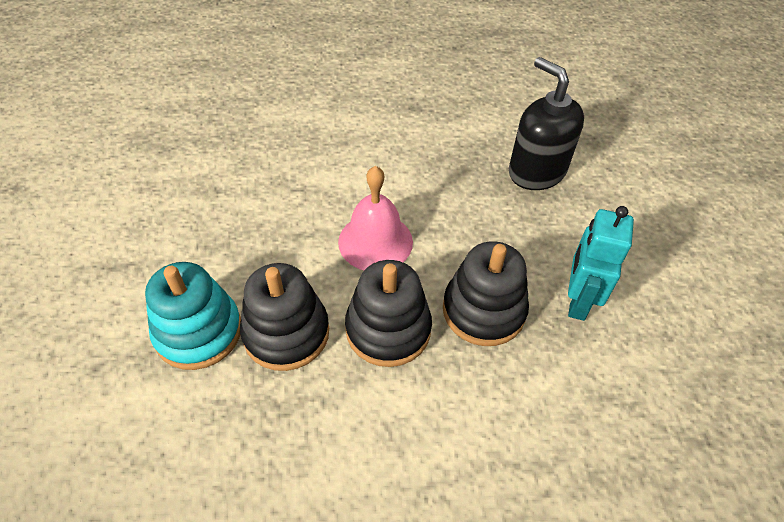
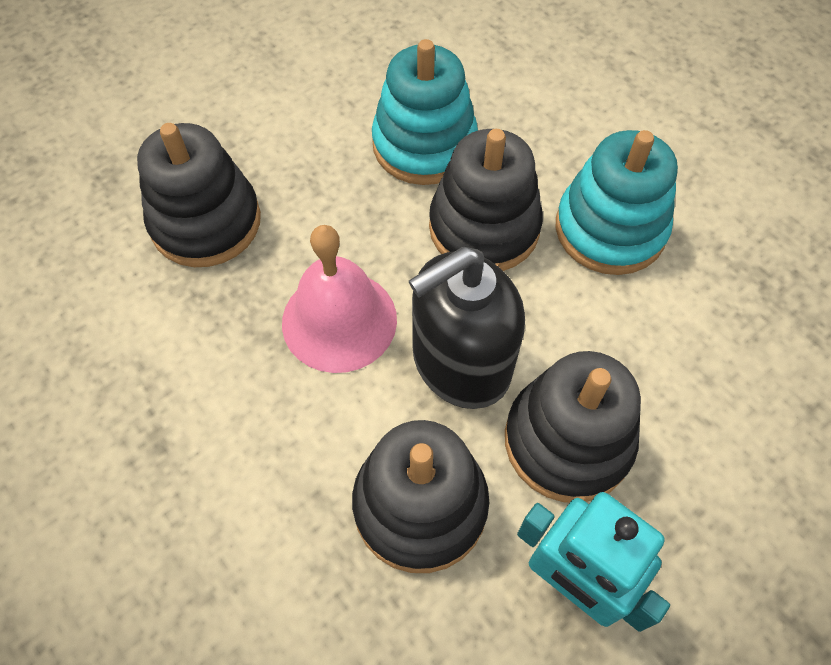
black stacking toy: [240,263,329,371] [345,260,432,367] [443,241,529,346] = 3 -> [137,123,261,267] [352,420,489,573] [429,129,543,271] [505,351,641,503] = 4
turquoise stacking toy: [145,262,241,370] = 1 -> [372,39,478,185] [556,130,678,275] = 2

